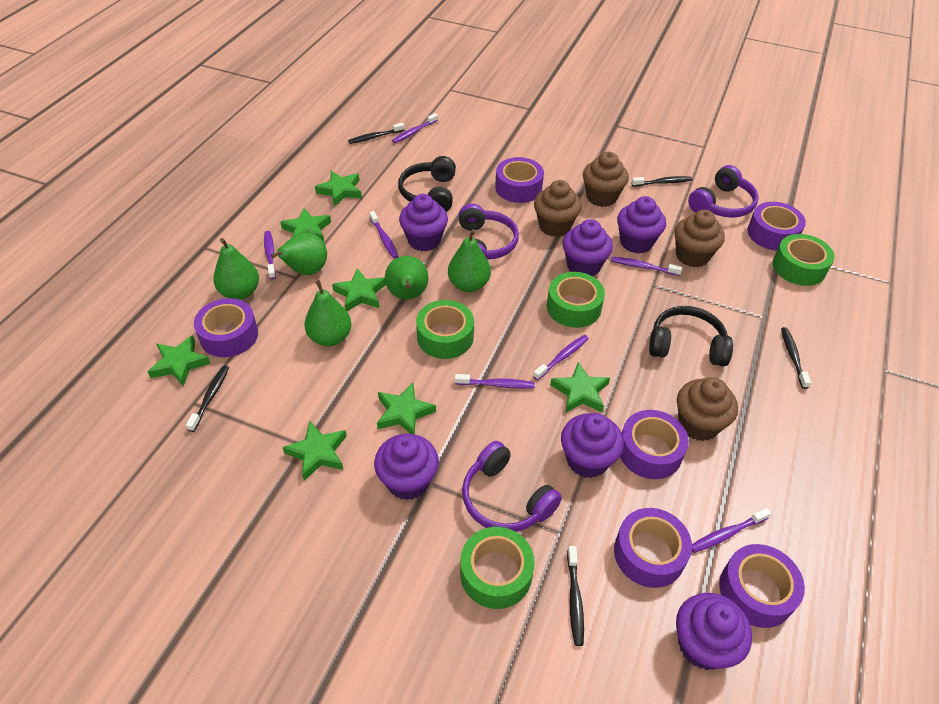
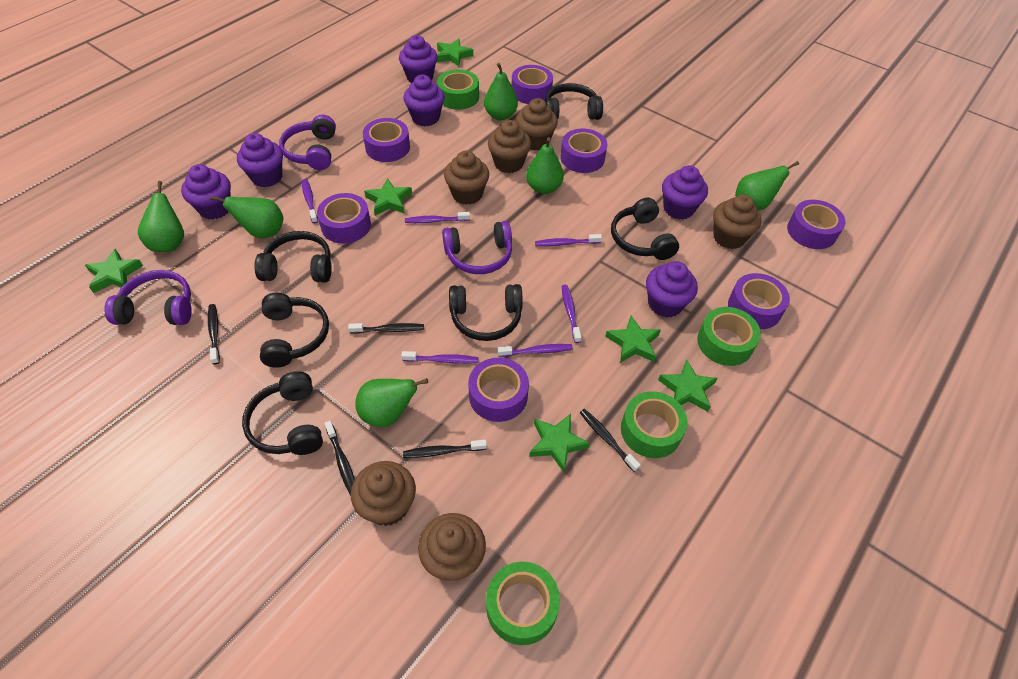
black headphones: [398,156,456,212] [649,306,733,366] = 2 -> [242,371,323,455] [254,231,332,282] [260,293,329,368] [449,284,522,341] [545,83,603,120] [611,198,679,260] = 6
brown cupcake: [534,180,582,237] [583,152,629,207] [674,210,725,267] [677,377,738,441] = 4 -> [351,461,416,526] [418,513,486,581] [444,151,489,205] [488,120,531,173] [516,98,558,151] [713,195,762,249] = 6
green pear: [213,238,259,300] [271,232,327,275] [304,280,352,346] [385,256,428,300] [448,229,491,292] = 5 -> [138,181,184,252] [210,196,283,238] [355,378,428,427] [484,63,518,120] [526,137,564,194] [735,161,799,210] = 6
green star: [147,335,211,386] [280,208,331,242] [283,421,347,481] [315,171,362,207] [332,268,386,311] [377,383,436,434] [550,362,610,413] = 7 -> [85,249,143,293] [364,178,412,216] [437,39,473,66] [529,414,590,472] [605,316,661,363] [658,360,717,412] = 6
purple tape: [194,298,258,357] [495,157,544,203] [614,508,692,588] [620,410,689,479] [719,544,805,628] [747,202,806,251] = 6 -> [317,193,371,243] [363,118,410,162] [468,358,529,422] [512,65,553,104] [560,128,607,173] [728,273,790,329] [787,200,846,249] = 7
purple toothbrush: [264,231,276,279] [369,211,399,259] [392,113,438,143] [455,374,535,389] [533,335,589,380] [611,257,682,276] [692,508,771,553] = 7 -> [302,179,318,224] [401,351,479,364] [405,212,470,223] [498,344,573,357] [535,234,602,246] [562,285,581,343] = 6

